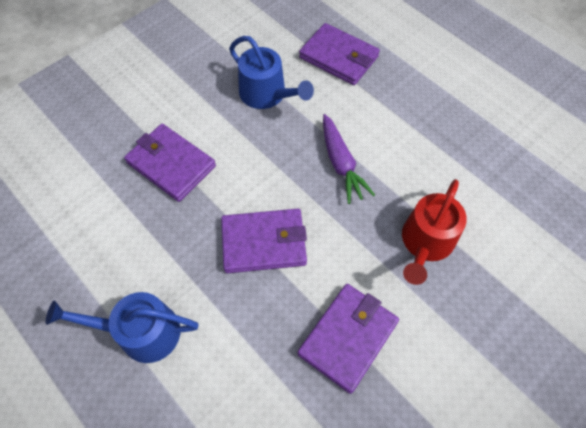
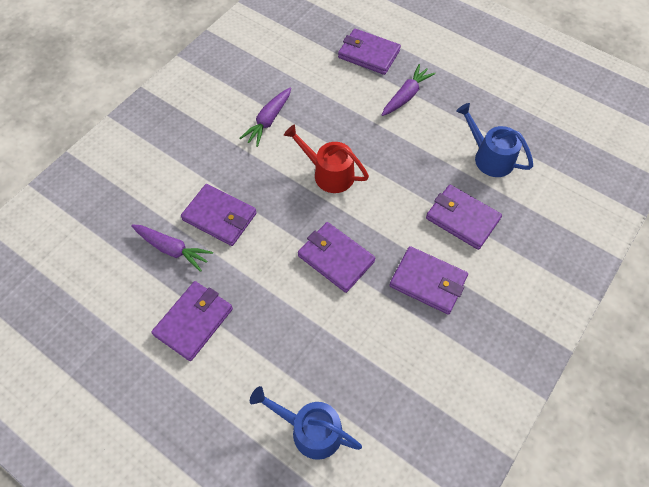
purple carrot: [323,114,375,204] = 1 -> [131,224,213,272] [240,88,291,147] [382,64,436,116] = 3
purple wallet: [124,124,216,202] [221,209,307,273] [298,284,399,394] [299,23,380,85] = 4 -> [151,281,233,361] [181,184,257,246] [298,222,375,293] [338,29,401,75] [389,246,468,314] [426,185,502,250] = 6

